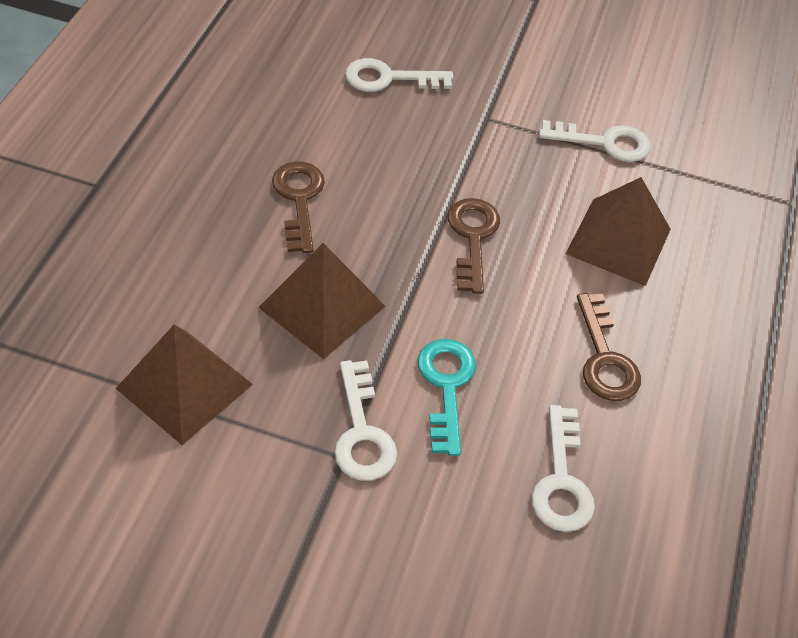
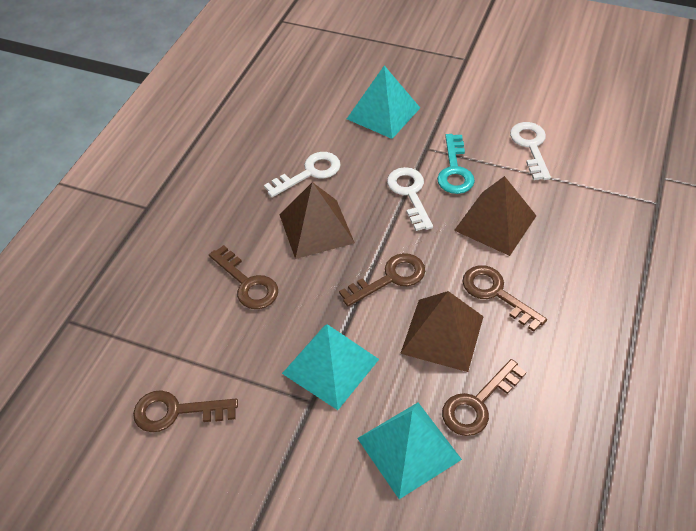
brown key: [272,161,325,253] [448,198,500,294] [577,293,641,401] = 3 -> [133,390,238,432] [209,245,278,309] [339,253,425,306] [442,359,526,436] [462,265,547,332] = 5
turquoise pyramid: none = 0 -> [282,324,379,410] [347,66,420,139] [357,403,462,499] = 3
white key: [334,360,397,481] [345,58,453,92] [531,405,595,532] [539,120,651,162] = 4 -> [264,152,341,197] [387,167,433,231] [510,122,551,180] = 3

